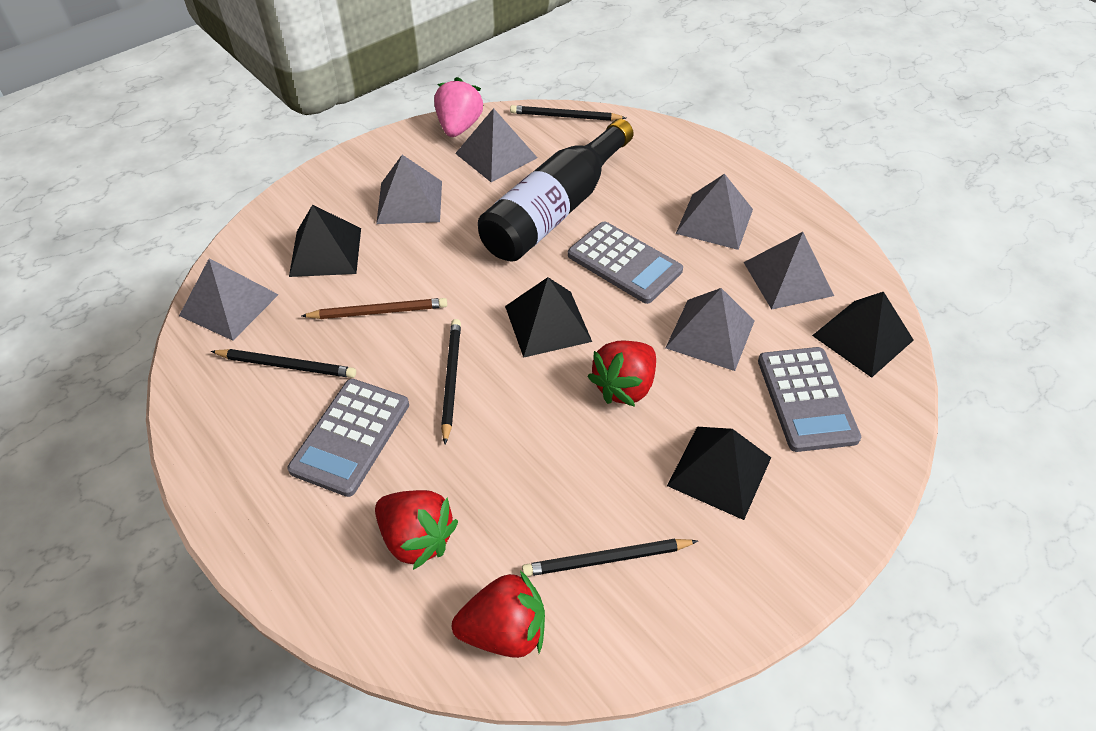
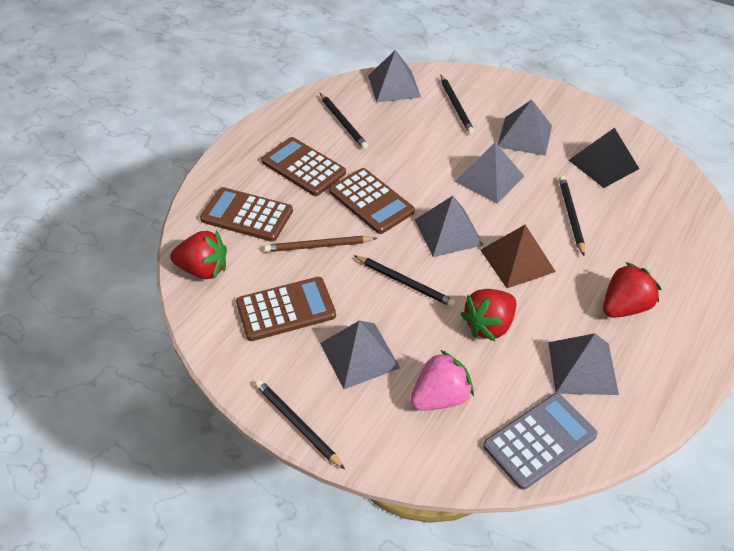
black bottle: [478,119,634,262] = 1 -> none = 0
black pencil: [211,349,356,378] [441,319,461,444] [510,105,626,121] [522,539,698,576] = 4 -> [255,380,345,470] [320,93,368,149] [354,255,456,307] [440,75,474,134] [559,176,585,256] = 5
black pyramid: [289,205,361,277] [505,277,592,358] [667,427,771,520] [812,292,914,378] = 4 -> [569,128,639,188] = 1
brown calculator: none = 0 -> [200,187,293,242] [236,277,336,341] [261,137,346,196] [329,168,415,234] = 4
brown pyramid: none = 0 -> [481,225,556,288] = 1
grey calculator: [287,379,409,497] [568,221,683,304] [758,347,861,452] = 3 -> [483,393,598,490] = 1

